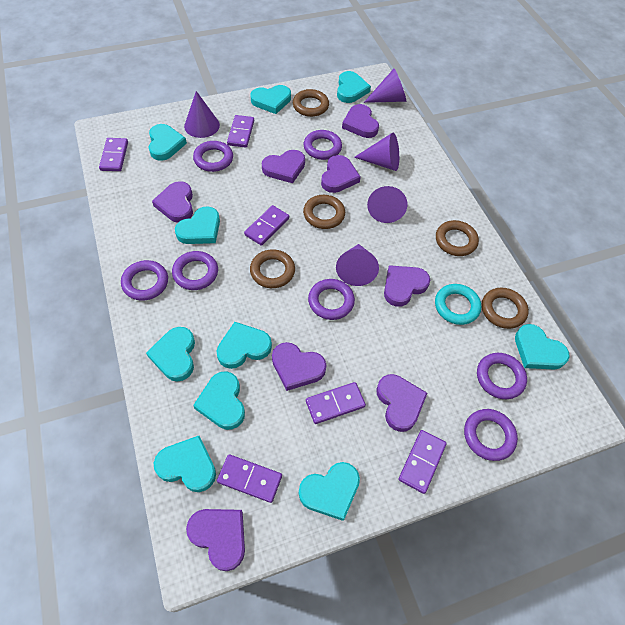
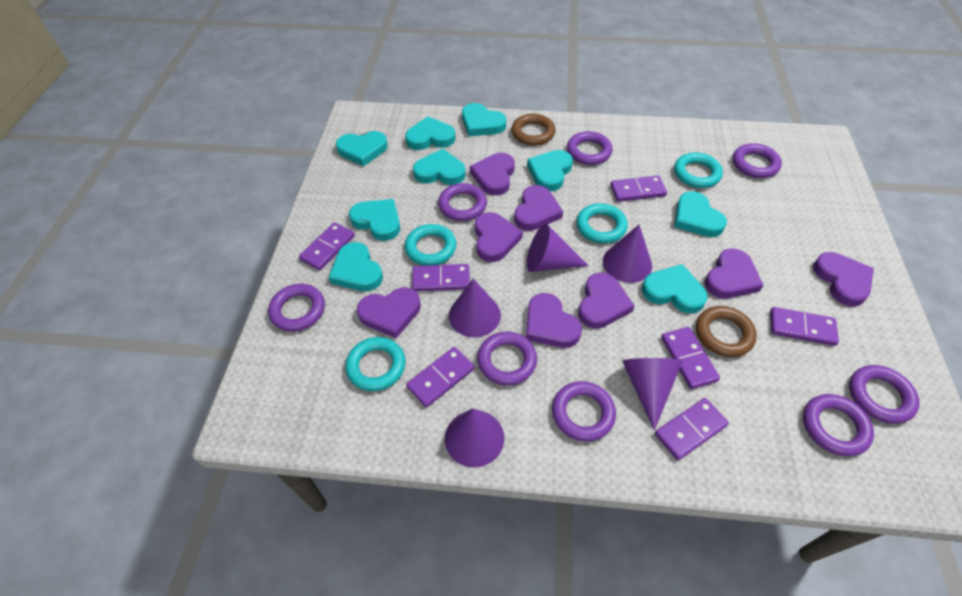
brown ring: [250,249,295,288] [293,89,329,117] [303,195,345,229] [436,220,479,256] [482,288,529,329] = 5 -> [511,114,556,146] [696,306,757,357] = 2
purple domino: [99,138,128,171] [217,454,282,503] [227,115,254,148] [244,205,289,246] [306,382,366,424] [399,430,447,494] = 6 -> [299,222,355,270] [406,347,474,407] [412,264,470,292] [610,175,667,202] [655,398,729,460] [661,327,720,389] [770,307,839,346] = 7
purple ring: [121,260,168,301] [172,251,218,290] [193,141,233,172] [303,130,342,160] [308,279,355,320] [464,409,518,461] [477,353,527,399] = 7 -> [268,284,325,332] [438,183,487,221] [477,331,537,386] [552,381,616,442] [567,131,613,165] [733,143,782,178] [803,394,874,456] [849,365,920,424] = 8
turquoise heart: [146,327,195,382] [148,124,187,161] [154,436,216,492] [175,206,220,244] [193,372,245,430] [217,322,272,369] [251,85,291,114] [299,462,360,521] [337,71,371,103] [515,324,570,370] = 10 -> [328,242,383,291] [336,131,388,166] [349,199,400,241] [405,116,456,150] [413,149,466,185] [462,103,506,136] [527,150,573,191] [642,264,707,314] [674,191,727,237] = 9
turquoise ring: [435,284,481,325] = 1 -> [345,337,406,391] [405,224,456,266] [576,203,628,244] [674,153,723,188] = 4

